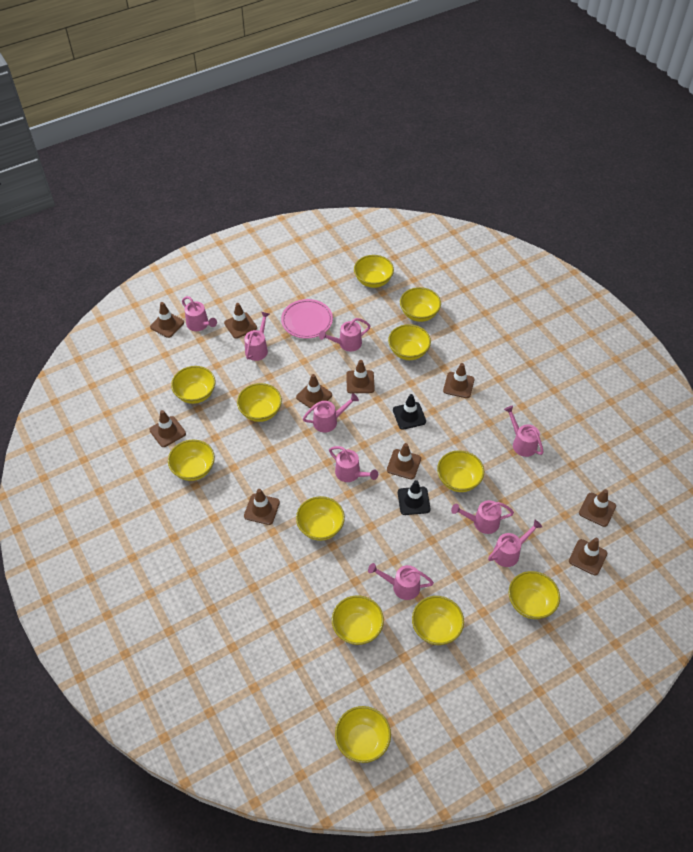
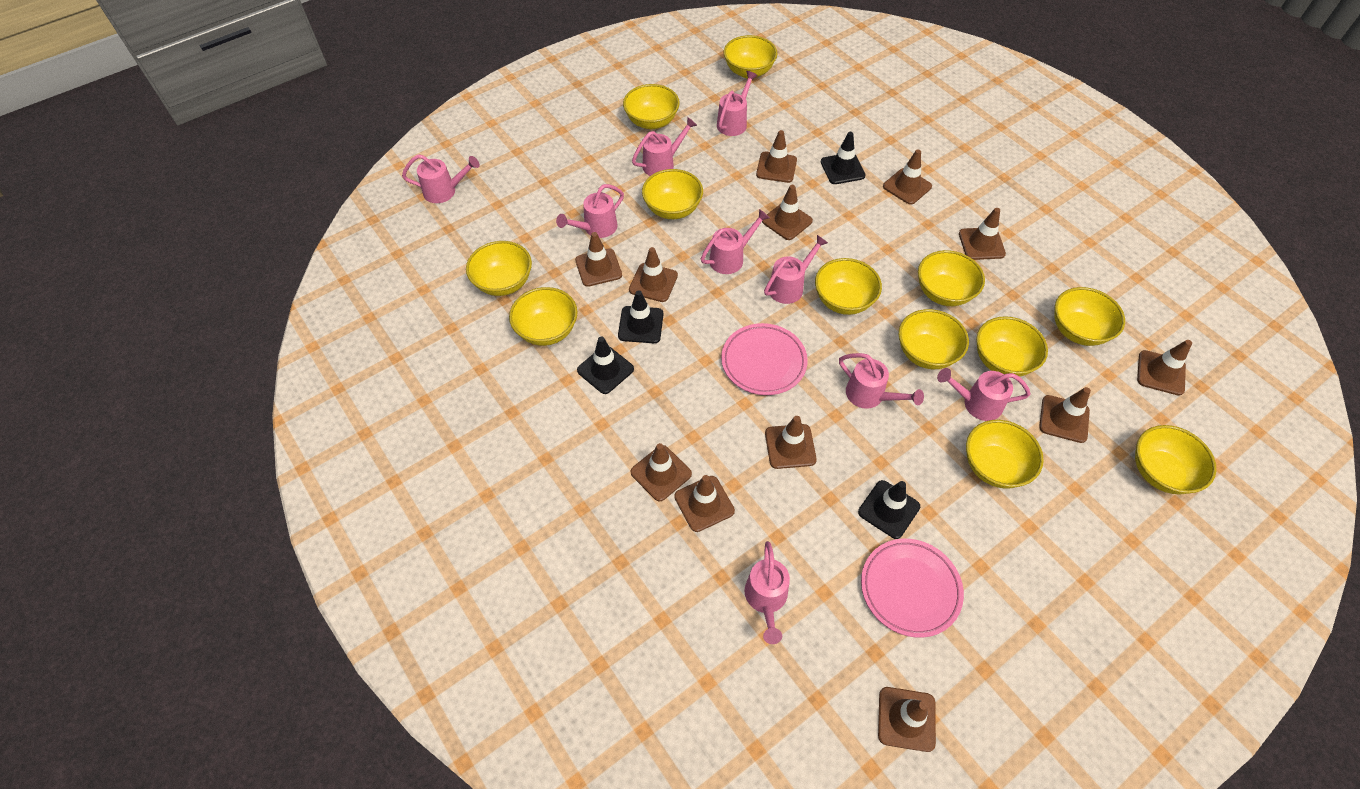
black traffic cone: [393,394,426,430] [398,480,431,515] = 2 -> [577,337,634,394] [618,290,664,343] [821,132,866,184] [858,480,920,539] = 4
brown traffic cone: [149,410,186,447] [150,302,184,338] [224,303,257,339] [244,489,280,525] [296,374,332,411] [346,360,375,393] [387,443,421,479] [443,363,474,398] [569,538,607,575] [579,489,616,527] = 10 -> [575,232,622,287] [629,247,678,302] [631,443,692,502] [674,475,735,532] [756,130,797,183] [762,185,813,240] [765,416,817,469] [878,687,936,752] [883,150,932,205] [959,208,1006,260] [1039,387,1091,443] [1137,340,1192,396] = 12
pink plate: [281,299,333,339] = 1 -> [721,323,808,395] [861,539,964,638] = 2

